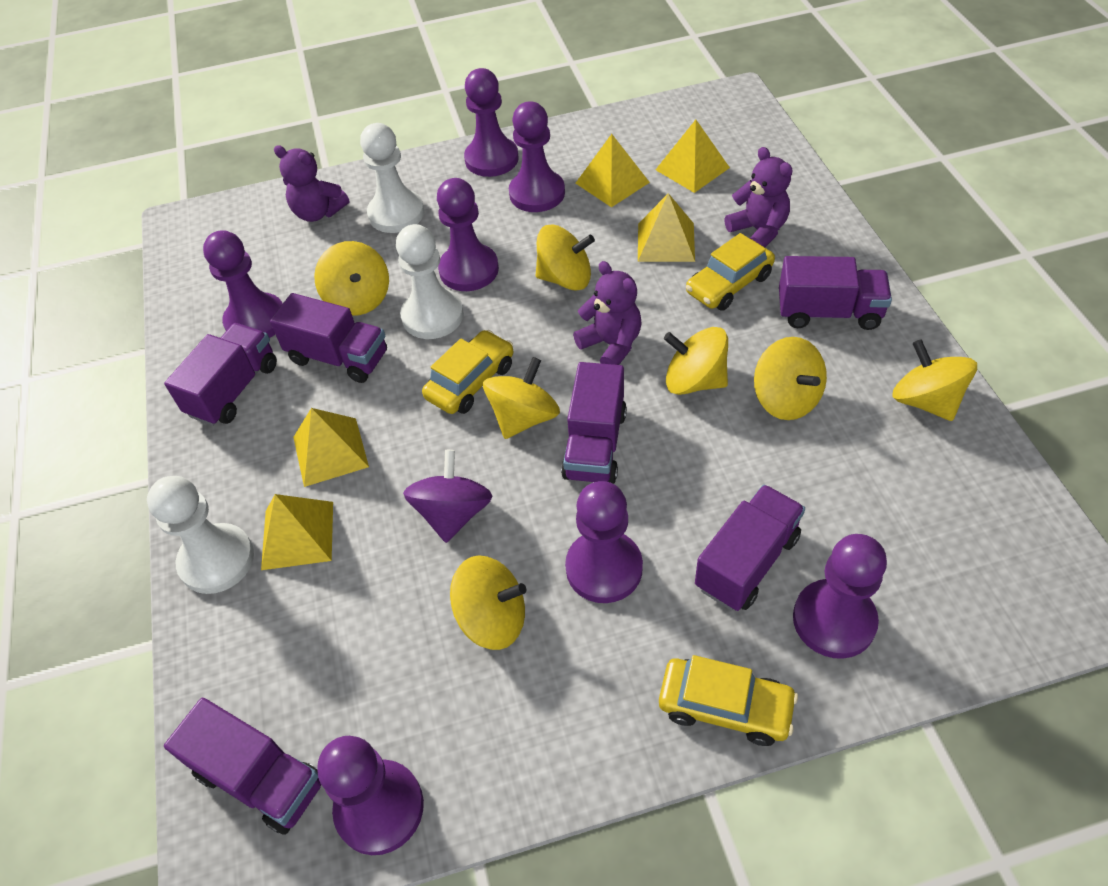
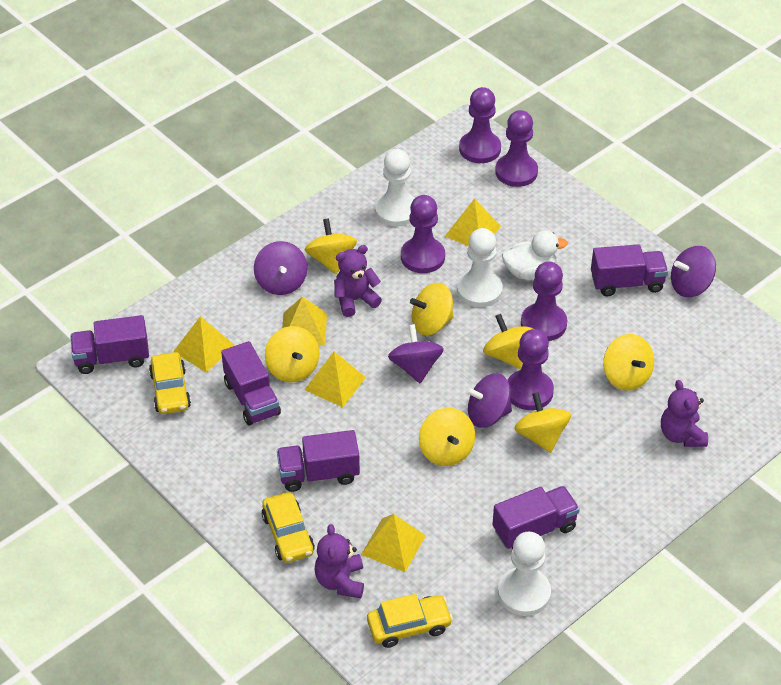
purple pawn: [203,230,283,338] [317,736,424,855] [437,178,499,291] [464,68,519,177] [509,101,565,212] [565,481,643,603] [793,534,887,659] = 7 -> [401,195,445,273] [459,87,501,163] [495,110,538,187] [507,329,554,410] [521,261,567,341] = 5
purple spinning top: [403,450,493,543] = 1 -> [254,241,307,295] [388,324,444,383] [465,373,512,428] [671,246,716,297] = 4
purple truck: [164,323,277,426] [164,697,321,835] [270,293,387,383] [561,362,627,484] [695,484,805,611] [779,256,892,330] = 6 -> [70,315,149,374] [221,341,281,425] [277,430,360,492] [492,486,580,550] [591,244,668,296] = 5
white duck: none = 0 -> [502,231,568,280] = 1

